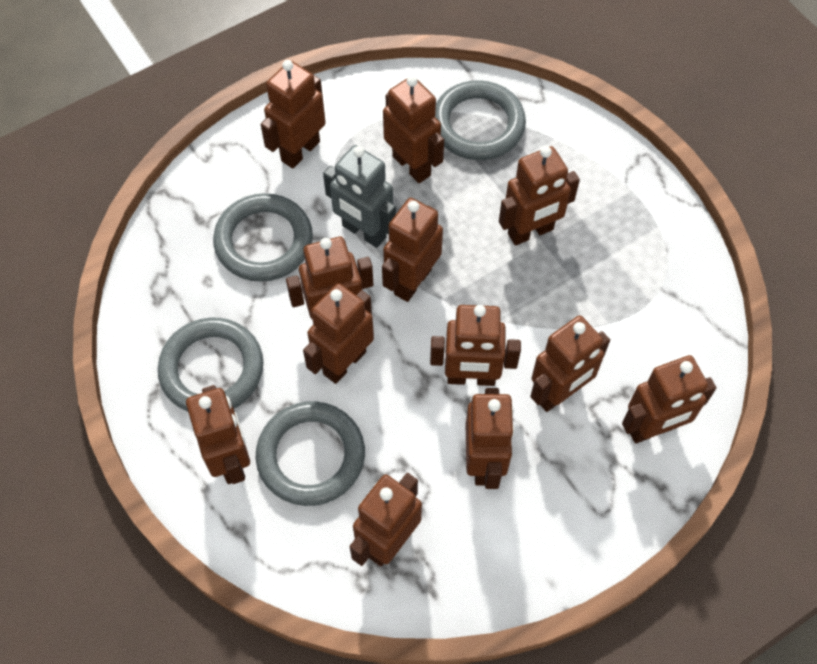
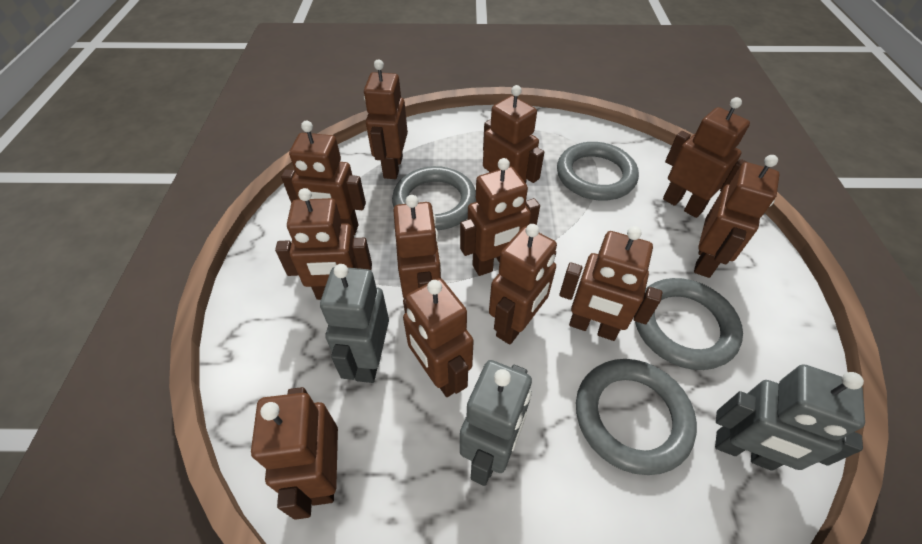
grey robot: [323,145,396,248] = 1 -> [320,264,389,383] [460,360,532,486] [715,364,865,471] = 3

